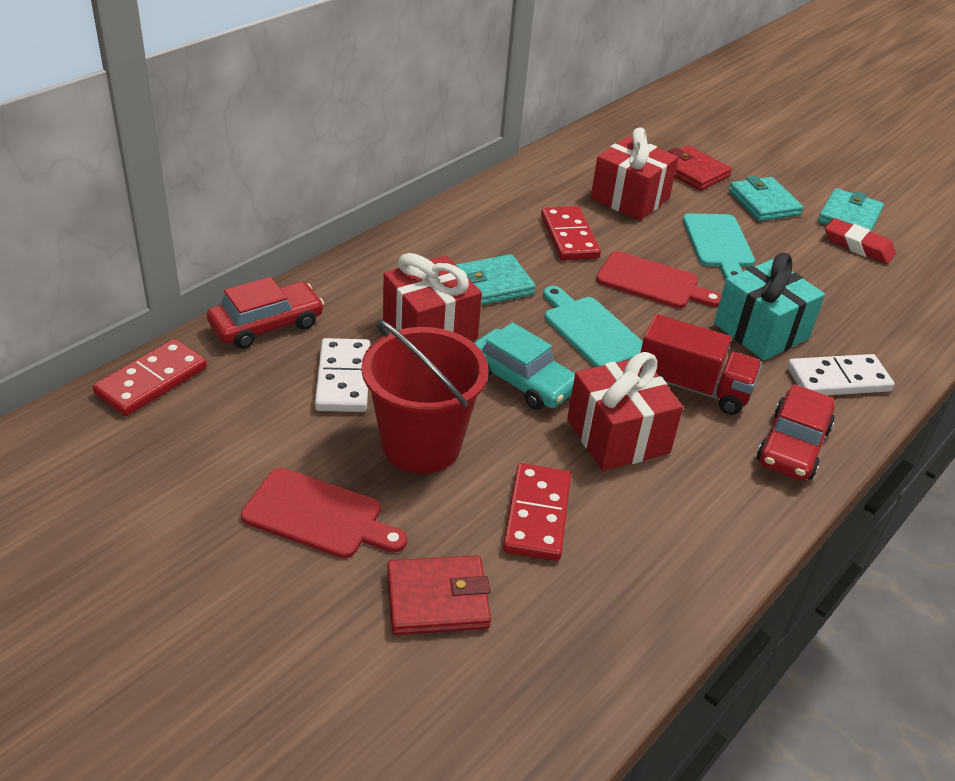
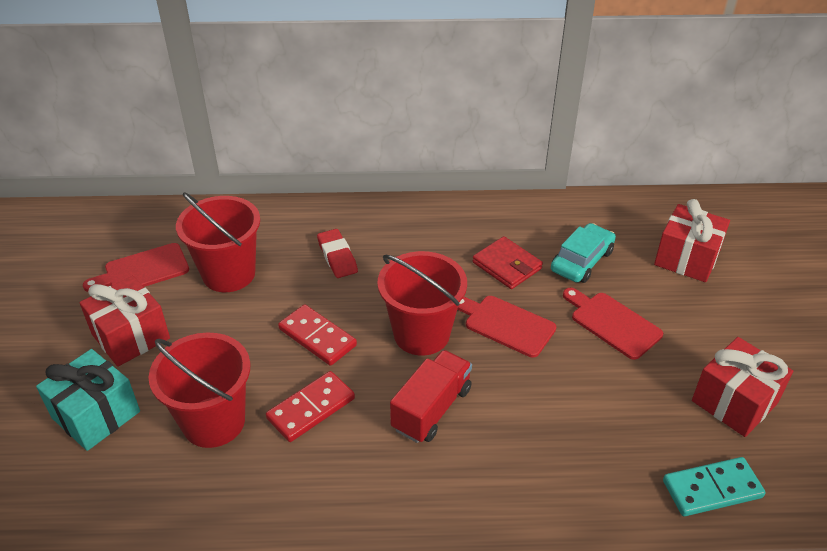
red bucket: [361,319,489,474] = 1 -> [149,333,250,448] [176,192,260,292] [377,251,467,356] = 3
red car: [207,277,324,349] [757,384,835,481] = 2 -> none = 0
red cutting board: [241,468,407,559] [596,251,722,308] = 2 -> [83,243,189,292] [457,296,556,358] [563,288,663,360] = 3
red domino: [93,339,207,416] [503,463,571,561] [541,206,601,260] = 3 -> [266,371,355,442] [278,304,357,366] = 2
red wallet: [387,555,491,635] [668,145,732,191] = 2 -> [473,236,543,289] = 1
turquoise cutting board: [543,286,643,367] [683,213,755,280] = 2 -> none = 0
turquoise domino: none = 0 -> [663,457,766,516] = 1
turquoise wallet: [455,254,536,305] [729,176,804,221] [818,188,884,231] = 3 -> none = 0
white domino: [315,338,371,412] [787,354,894,395] = 2 -> none = 0

